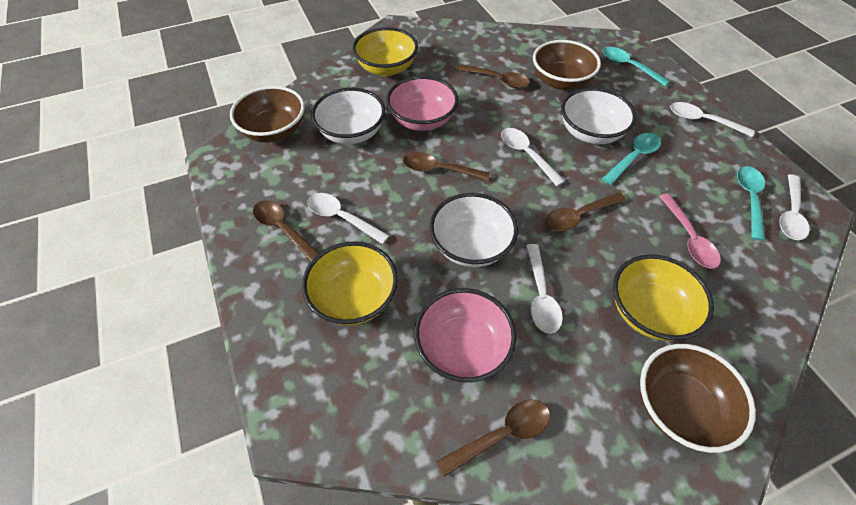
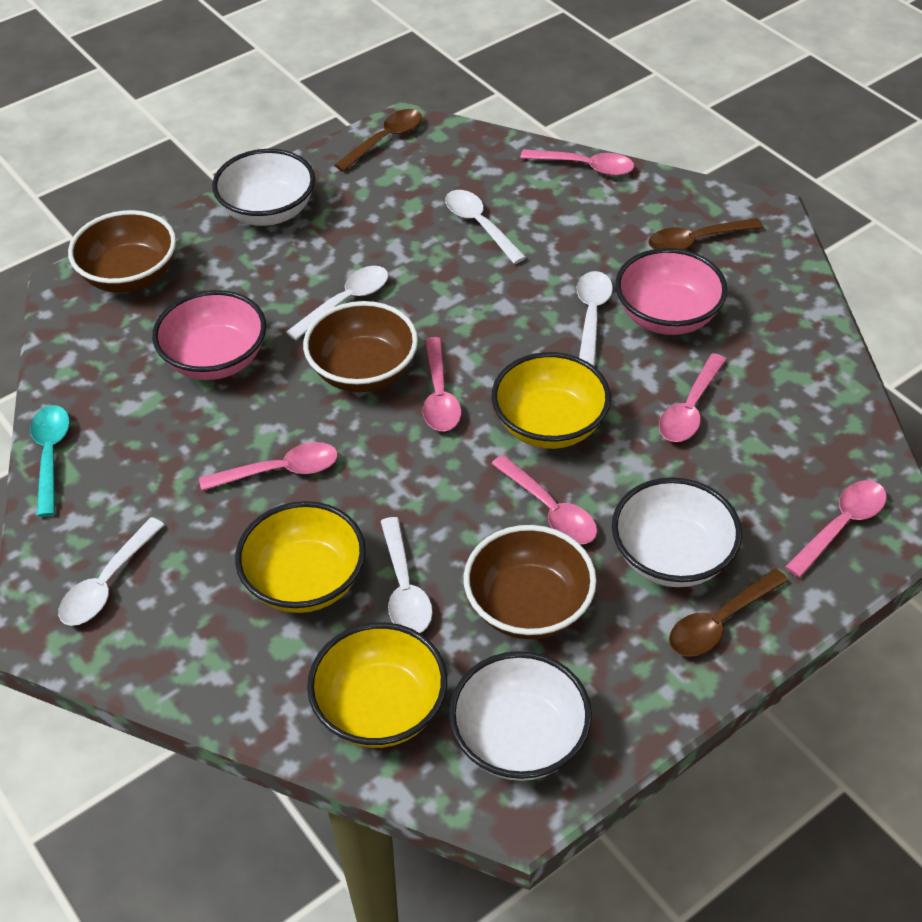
brown spoon: [253,200,319,261] [403,152,490,181] [436,399,550,477] [457,64,530,88] [545,192,626,231] = 5 -> [334,109,422,172] [648,218,763,250] [669,569,788,657] = 3
pink spoon: [659,194,721,269] = 1 -> [199,442,338,491] [423,337,462,432] [491,455,597,544] [520,149,634,176] [659,353,727,442] [785,480,887,578] = 6
turquoise spoon: [602,133,661,185] [603,47,670,86] [737,166,765,241] = 3 -> [30,405,70,517] = 1

